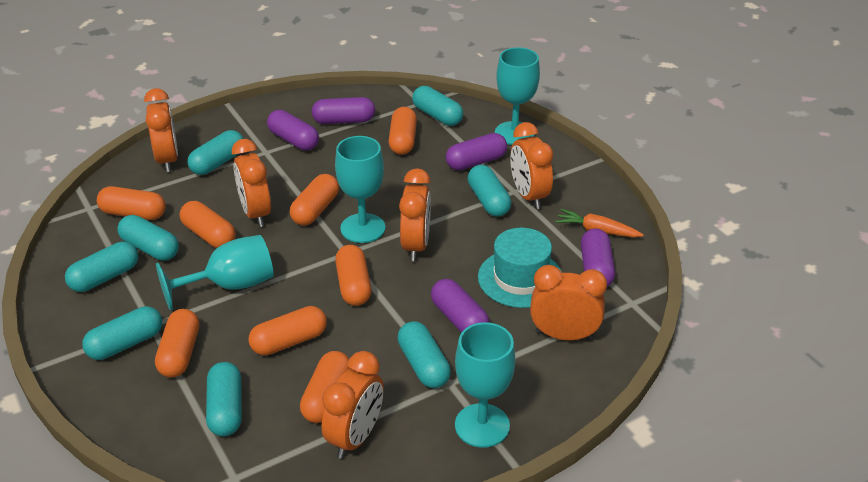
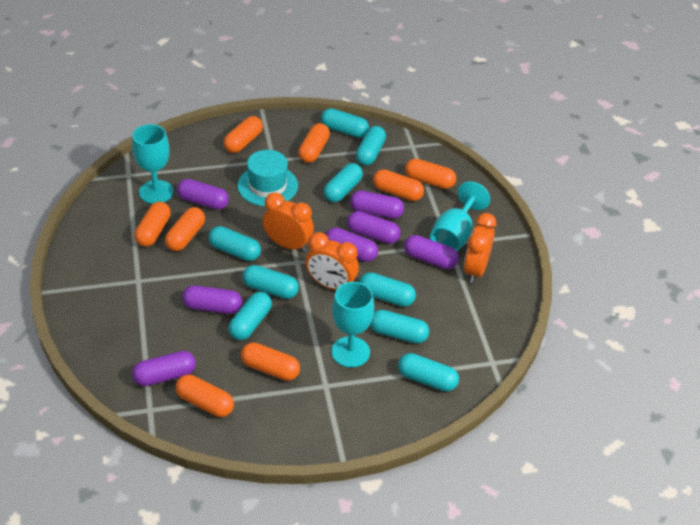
orange carrot: [555,209,644,237] = 1 -> none = 0
orange clock: [144,88,178,172] [232,139,271,227] [322,351,384,459] [399,168,431,261] [510,122,553,209] [530,265,607,340] = 6 -> [263,193,314,252] [305,232,359,290] [464,213,497,283] = 3
purple capsule: [267,110,319,151] [312,97,375,124] [431,279,490,333] [446,133,507,170] [581,228,615,287] = 5 -> [132,351,196,386] [177,179,229,210] [182,285,242,314] [326,227,378,262] [347,211,401,244] [350,190,404,219] [404,235,459,269] = 7
turquoise capsule: [65,242,138,292] [82,306,162,360] [117,215,179,261] [187,130,244,175] [206,362,242,436] [397,321,451,388] [412,86,463,126] [468,165,511,217] = 8 -> [208,226,261,261] [228,292,272,340] [243,265,299,299] [321,108,369,138] [324,163,363,202] [356,126,386,166] [359,272,416,307] [370,310,429,344] [398,353,459,392] = 9
turquoise goblet: [156,235,274,310] [335,136,385,243] [455,322,515,448] [495,47,540,145] = 4 -> [132,124,173,204] [331,282,374,368] [430,181,490,252] = 3

